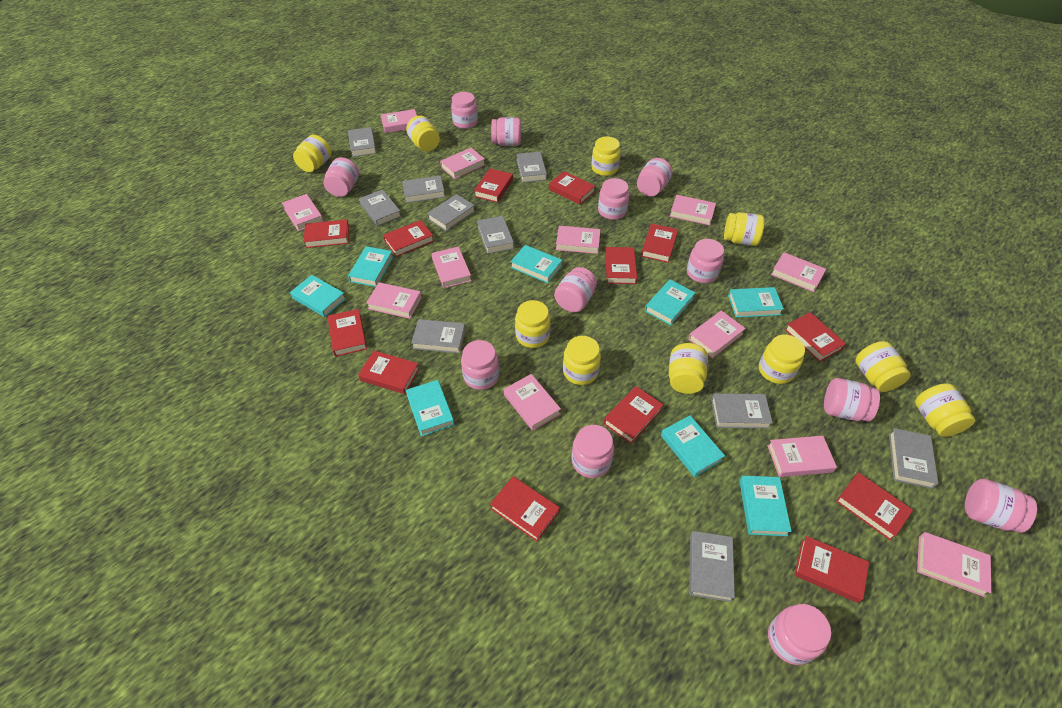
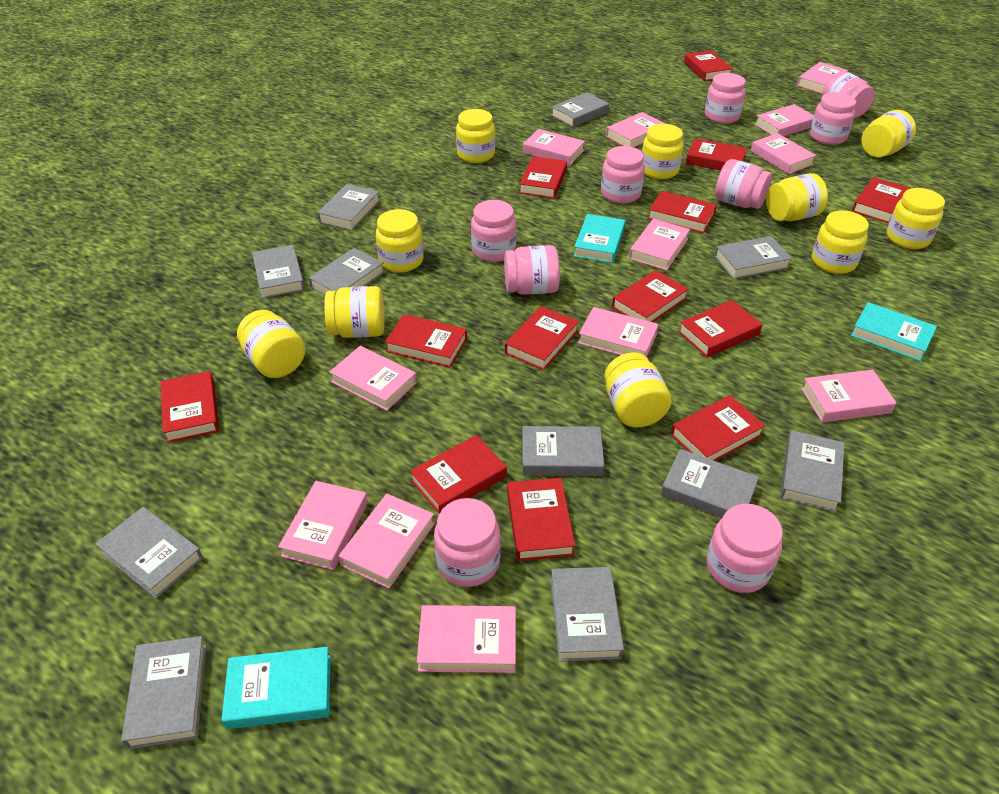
grey book: [348,127,377,157] [359,189,401,226] [402,176,445,203] [411,319,466,353] [427,194,475,231] [477,216,514,254] [516,152,547,183] [689,531,735,602] [711,393,773,429] [889,428,938,489] = 10 -> [95,507,203,598] [121,636,207,749] [252,245,305,299] [309,248,385,295] [317,184,380,230] [522,426,604,476] [551,92,609,127] [551,567,624,662] [661,449,759,518] [714,236,792,279] [780,430,845,512] = 11
pink jar: [323,157,359,197] [451,92,478,129] [461,340,499,390] [491,117,521,146] [554,267,597,312] [572,425,614,478] [598,178,629,220] [637,158,672,197] [687,239,724,283] [768,604,831,665] [824,378,880,421] [965,479,1037,533] = 12 -> [434,498,501,587] [471,200,516,262] [504,245,560,295] [601,146,645,204] [705,73,746,124] [707,504,783,593] [715,159,772,209] [810,92,856,145] [822,71,875,118] = 9
turquoise book: [290,275,346,317] [348,246,393,287] [406,380,455,437] [510,245,562,283] [645,280,696,325] [661,415,725,477] [728,287,784,318] [739,476,792,536] = 8 -> [221,647,331,729] [574,214,625,263] [851,302,937,361] = 3

